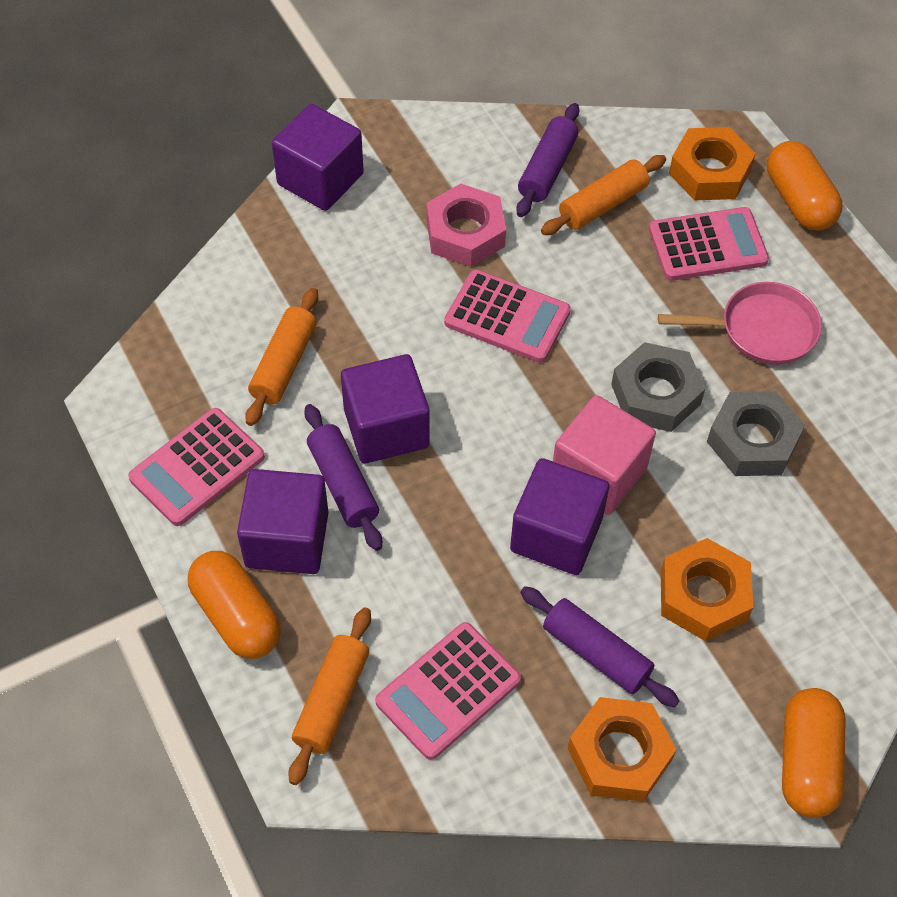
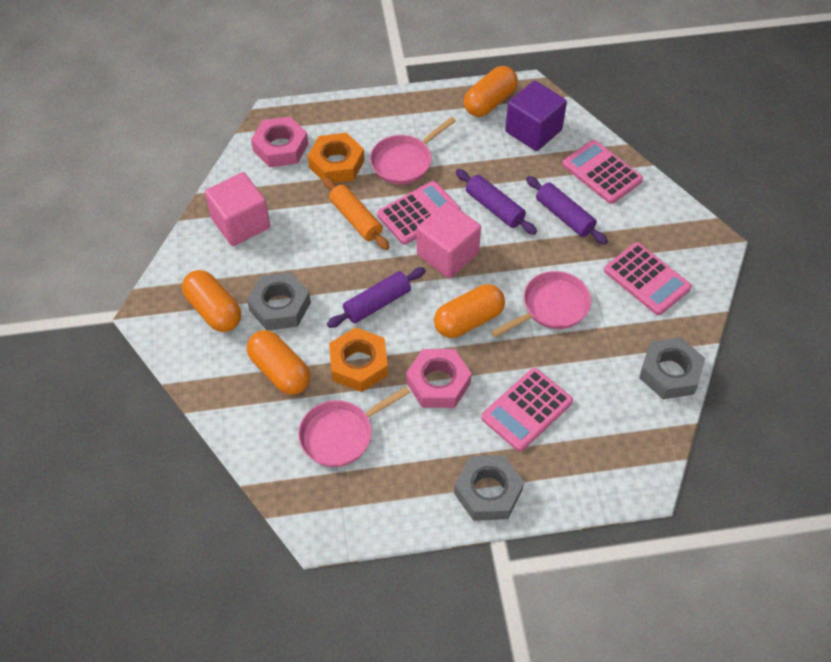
grey nut: [611,342,705,432] [707,391,805,476] = 2 -> [247,272,311,330] [454,455,524,521] [639,337,705,399] = 3
orange capsule: [188,551,281,659] [767,141,842,230] [782,688,846,818] = 3 -> [182,270,241,332] [247,330,310,395] [434,284,505,338] [464,66,518,117] = 4
orange nut: [568,697,677,802] [661,538,753,641] [669,127,756,200] = 3 -> [308,133,365,183] [329,327,388,392] = 2
orange rolling pin: [245,288,318,426] [289,607,371,785] [541,155,666,235] = 3 -> [323,177,389,250] = 1
pink cube: [553,395,656,515] = 1 -> [205,172,270,246] [417,202,481,278] = 2
pink nut: [426,184,506,267] = 1 -> [251,117,308,167] [406,349,472,408] = 2
pink pan: [658,282,822,365] = 1 -> [298,386,410,467] [370,117,456,185] [491,271,591,338] = 3
purple cube: [237,469,329,574] [272,104,364,211] [341,354,430,464] [510,458,609,575] = 4 -> [505,81,567,151] = 1

